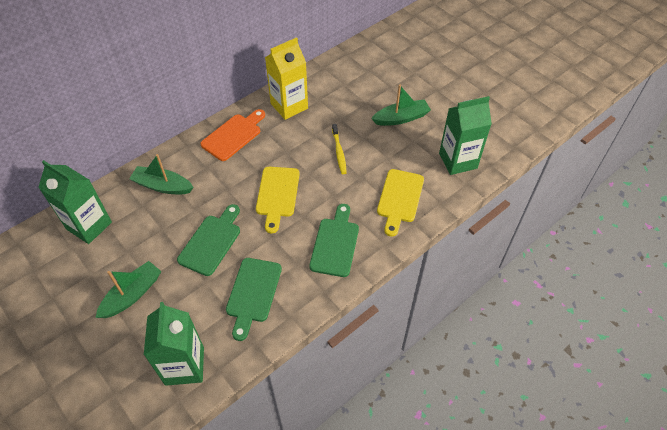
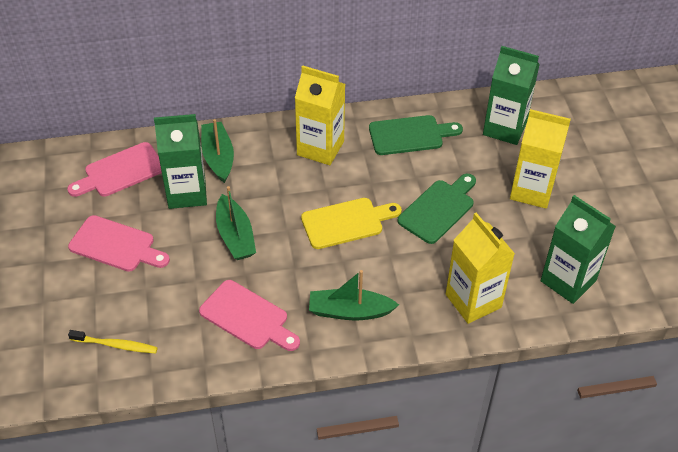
green cutting board: [177,204,240,276] [226,258,282,341] [309,204,359,277] = 3 -> [369,115,463,155] [397,174,476,244] = 2
orange cutting board: [200,109,265,161] = 1 -> none = 0
pink cutting board: none = 0 -> [67,142,162,197] [68,215,170,272] [199,280,300,351] = 3
yellow carton: [265,37,308,120] = 1 -> [295,65,345,165] [446,213,515,324] [510,109,571,209] = 3
yellow cutting board: [256,167,300,233] [377,169,424,237] = 2 -> [301,198,402,249] = 1

